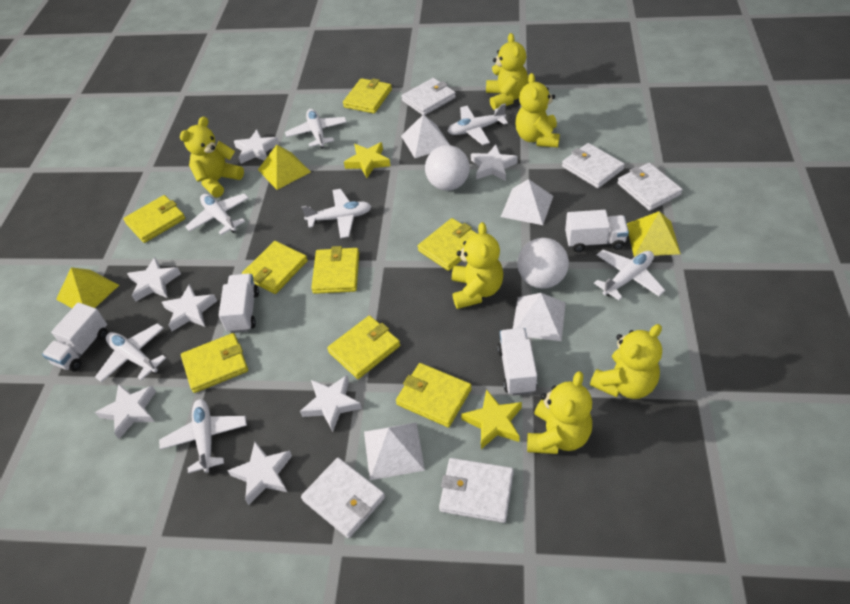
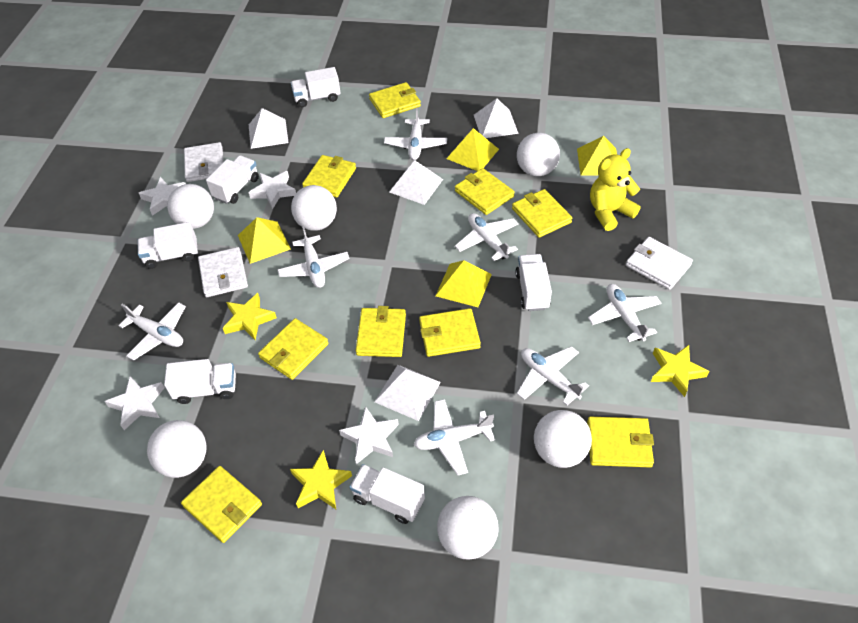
white ball: [425,145,470,191] [517,238,569,289] = 2 -> [147,420,207,478] [167,184,214,229] [291,185,337,231] [437,496,499,560] [517,133,560,176] [534,410,592,468] = 6
white star: [95,383,156,439] [127,257,181,302] [162,284,217,331] [227,442,292,505] [234,129,279,164] [300,375,362,432] [471,144,518,181] = 7 -> [104,376,165,430] [139,177,186,216] [249,171,296,209] [339,407,399,464] = 4
white truck: [42,302,108,371] [219,274,259,333] [497,328,537,395] [565,210,629,252] = 4 -> [138,222,198,269] [164,359,236,404] [206,155,259,204] [291,67,341,107] [350,464,425,524] [515,254,552,311] = 6
white wallet: [301,458,385,538] [401,78,456,115] [439,458,514,523] [562,143,625,188] [617,163,683,211] = 5 -> [184,142,224,182] [198,247,248,297] [626,237,693,290] = 3
yellow pyramid: [56,267,119,308] [258,145,311,190] [627,211,681,257] = 3 -> [238,217,291,264] [436,260,492,307] [446,128,499,171] [577,136,617,176] = 4
yellow star: [344,142,391,178] [461,389,522,449] = 2 -> [223,293,277,340] [290,450,352,509] [651,345,709,397] = 3
yellow teddy bear: [180,116,244,197] [452,222,503,309] [486,33,528,110] [515,73,560,147] [527,371,592,454] [590,324,662,399] = 6 -> [590,148,641,231] = 1
yellow wallet: [123,195,185,243] [181,333,248,393] [242,241,308,294] [311,246,359,294] [327,316,400,379] [343,78,392,114] [396,363,472,427] [418,218,477,271] = 8 -> [181,466,262,543] [258,318,329,380] [302,155,356,198] [355,306,406,357] [369,82,421,118] [419,308,481,357] [455,168,515,215] [512,189,572,238] [587,417,654,467] = 9

